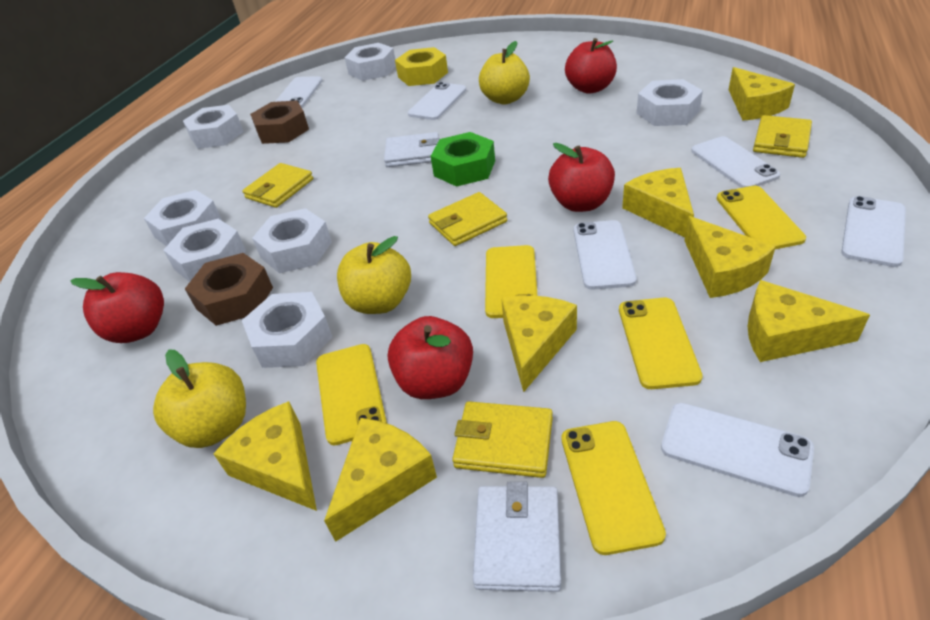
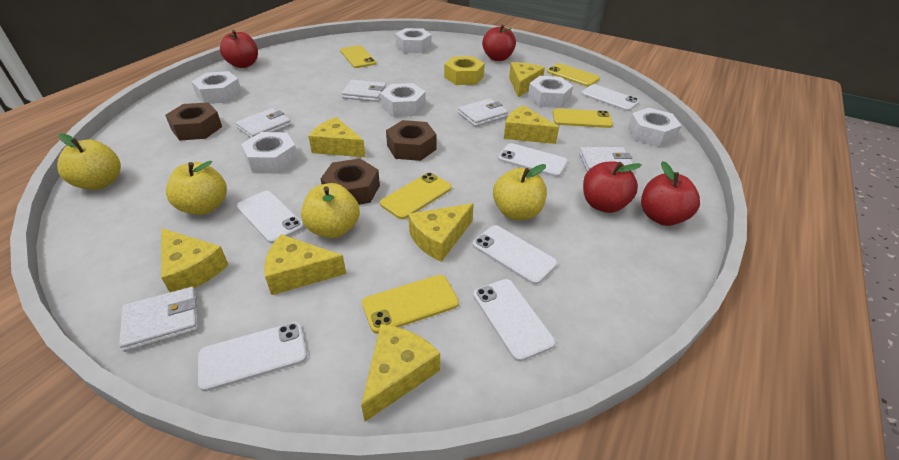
brown nut: [185,253,273,326] [250,100,309,144] = 2 -> [165,102,222,141] [321,158,380,205] [386,120,436,161] = 3
green nut: [431,132,495,187] = 1 -> none = 0
white nut: [144,190,222,246] [163,219,246,282] [183,105,244,149] [242,292,333,368] [252,208,332,273] [344,43,396,81] [636,79,703,126] = 7 -> [191,71,242,104] [241,132,299,174] [380,83,426,117] [395,28,432,53] [528,76,573,108] [628,108,682,147] = 6
white wallet: [384,132,440,167] [473,482,561,592] = 2 -> [119,287,198,352] [236,108,291,138] [342,80,387,102] [458,98,508,127] [579,147,633,173] = 5
yellow apple: [153,349,246,448] [337,236,411,314] [479,41,530,105] = 3 -> [57,134,121,190] [166,161,227,215] [301,183,360,238] [493,164,547,220] = 4
yellow wallet: [242,163,313,208] [428,192,507,246] [452,401,553,478] [753,115,812,158] = 4 -> none = 0

